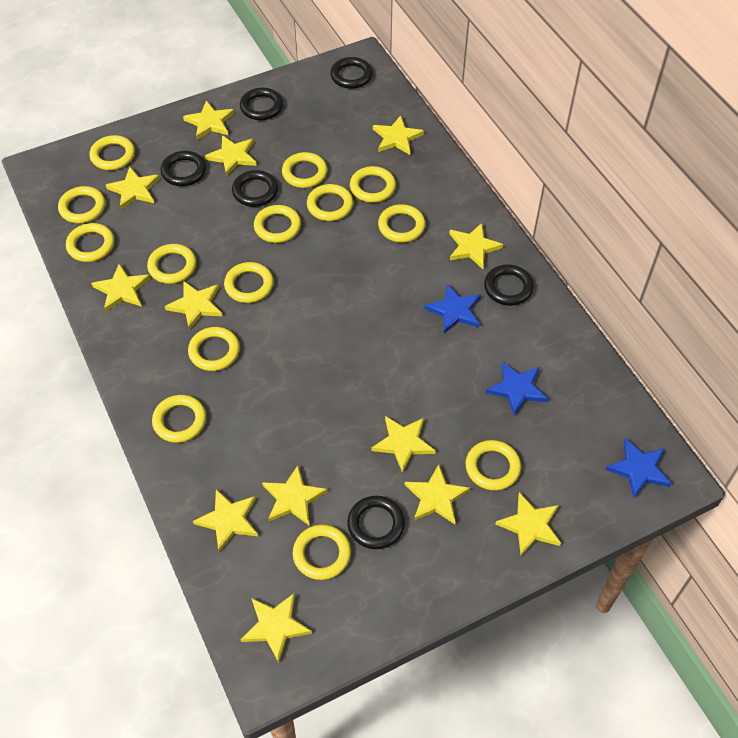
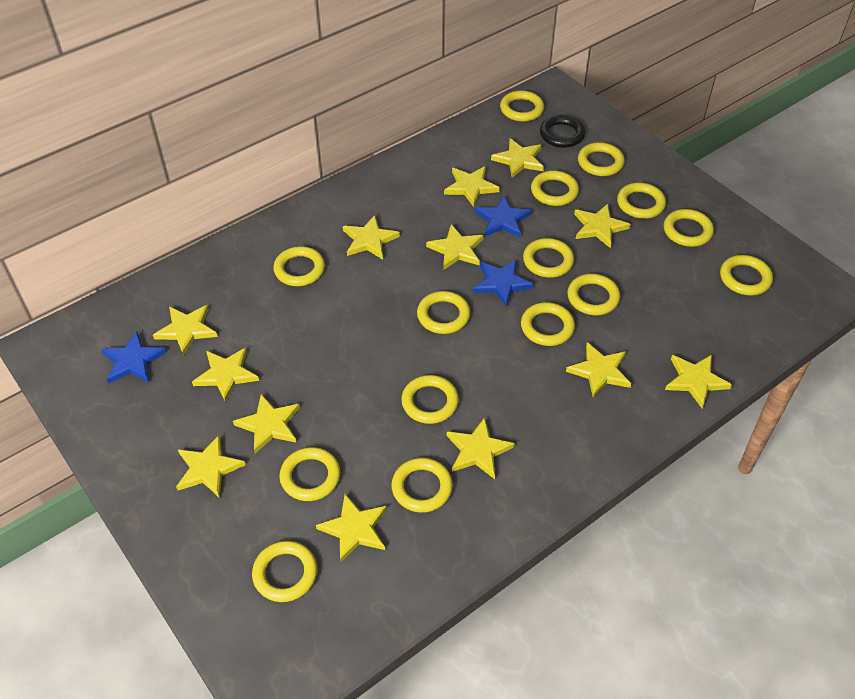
black ring: [161,151,206,186] [232,170,278,207] [240,87,283,120] [330,57,373,89] [347,496,405,549] [484,264,534,306] = 6 -> [540,115,585,148] = 1
yellow ring: [58,186,105,223] [66,223,114,262] [89,135,135,170] [147,244,196,284] [152,395,206,443] [188,327,240,371] [224,262,274,303] [254,205,301,243] [282,152,327,188] [293,525,351,580] [307,184,353,221] [350,166,396,203] [378,204,426,243] [466,440,521,491] = 14 -> [252,541,317,602] [273,246,325,286] [279,447,340,501] [392,458,453,513] [401,375,459,424] [417,291,470,334] [500,90,544,122] [521,302,575,346] [523,238,574,278] [531,170,579,206] [567,274,620,315] [578,142,625,176] [617,182,666,219] [664,209,714,247] [720,255,773,296] = 15

